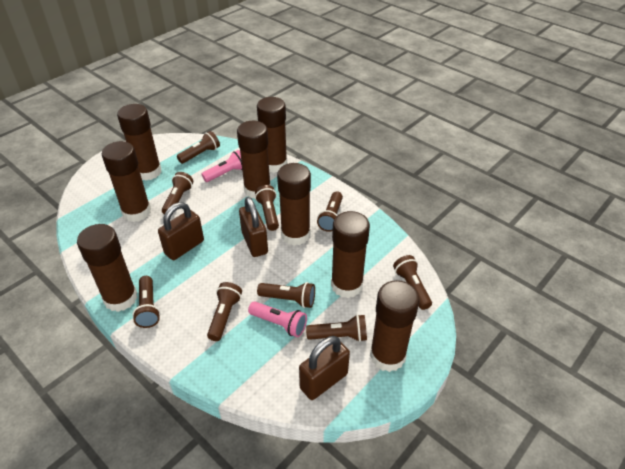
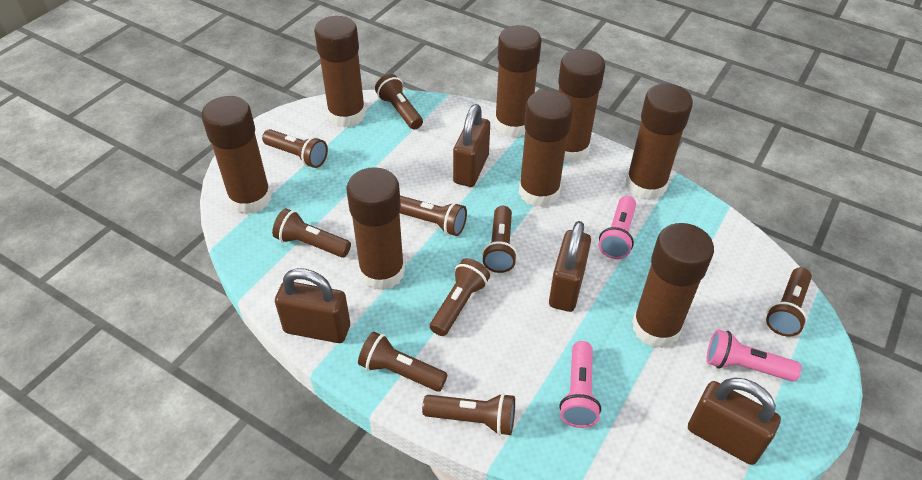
brown padlock: [158,202,204,260] [239,197,268,257] [299,336,350,400] = 3 -> [275,268,350,343] [453,104,490,187] [549,221,591,312] [688,377,781,465] = 4
pink flashlight: [201,150,242,182] [248,301,307,337] = 2 -> [559,341,601,428] [599,196,636,259] [707,329,801,382] = 3

